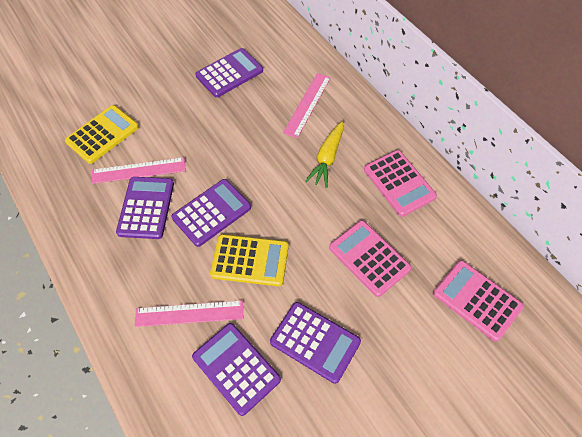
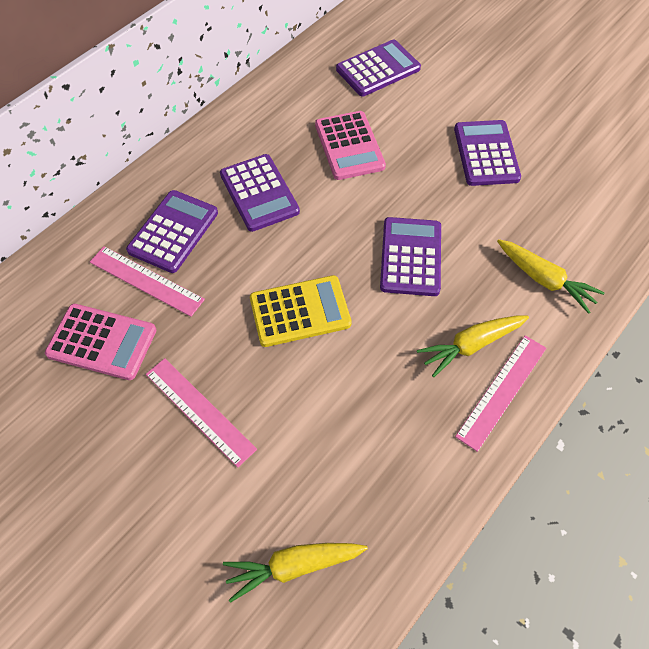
pink calculator: [329,220,411,297] [364,150,437,217] [433,260,524,341] = 3 -> [45,304,157,380] [315,111,386,180] = 2
yellow calculator: [65,105,139,164] [210,234,289,286] = 2 -> [250,275,352,347] = 1
yellow carrot: [305,121,344,188] = 1 -> [223,543,368,603] [417,315,529,377] [497,239,605,314] = 3

